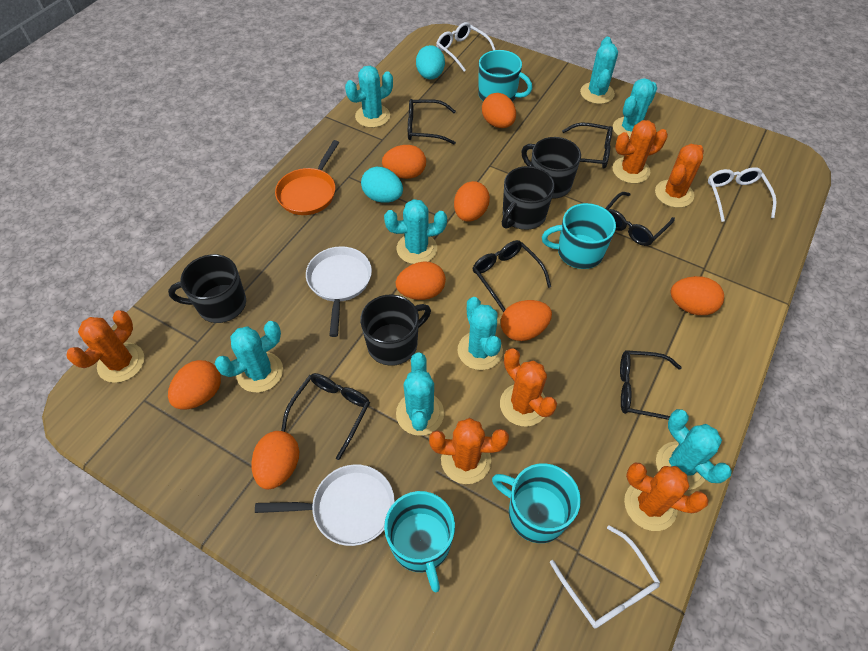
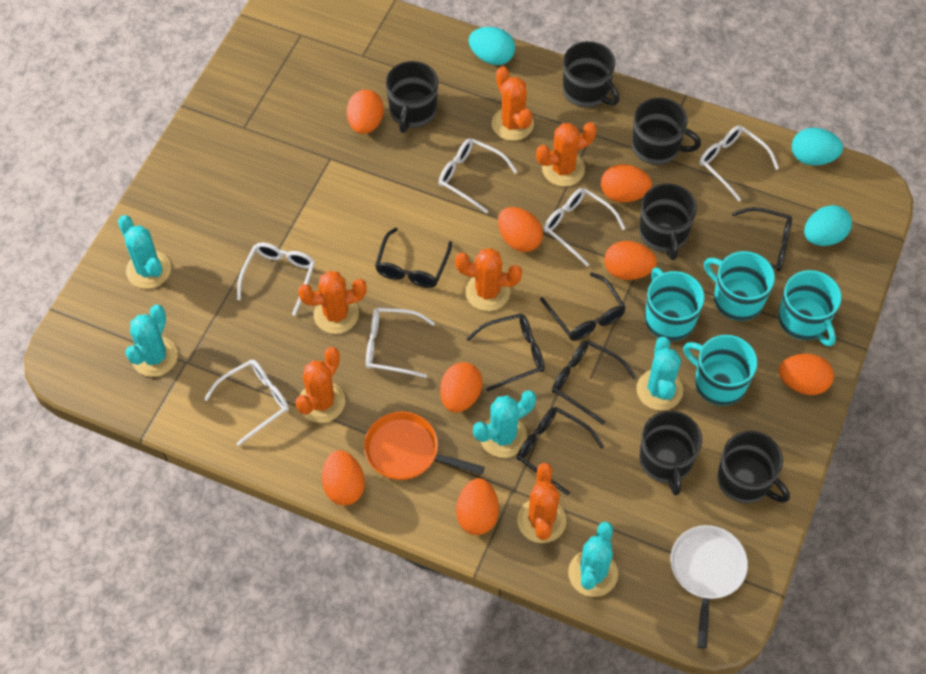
black mug: [168,254,246,323] [360,295,431,366] [502,166,555,230] [522,137,581,199] = 4 -> [386,61,438,133] [563,41,619,108] [632,98,701,165] [639,183,697,260] [639,411,702,496] [717,431,790,503] = 6
turquoise cactus: [214,321,283,393] [345,66,393,128] [384,199,447,264] [396,353,444,436] [458,297,503,370] [580,37,618,104] [613,78,657,140] [656,409,732,490] = 8 -> [118,215,171,289] [125,305,178,377] [473,390,536,458] [568,521,618,597] [636,337,683,411] = 5
turquoise egg: [361,167,403,203] [416,45,445,80] = 2 -> [468,27,515,65] [792,128,843,166] [804,205,852,246] = 3
white glasses: [436,22,495,72] [550,525,660,629] [708,167,777,222] = 3 -> [204,360,289,446] [237,243,315,316] [366,308,435,378] [439,138,517,213] [544,188,626,266] [699,125,779,201] = 6
white pan: [255,464,395,546] [306,246,372,337] = 2 -> [670,525,748,649] = 1

